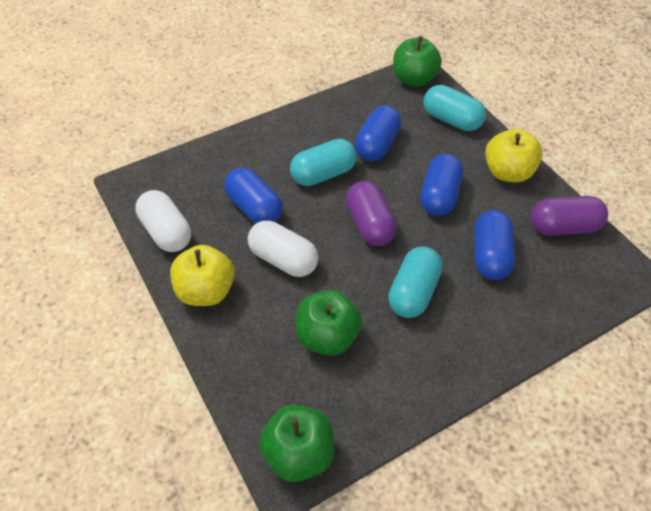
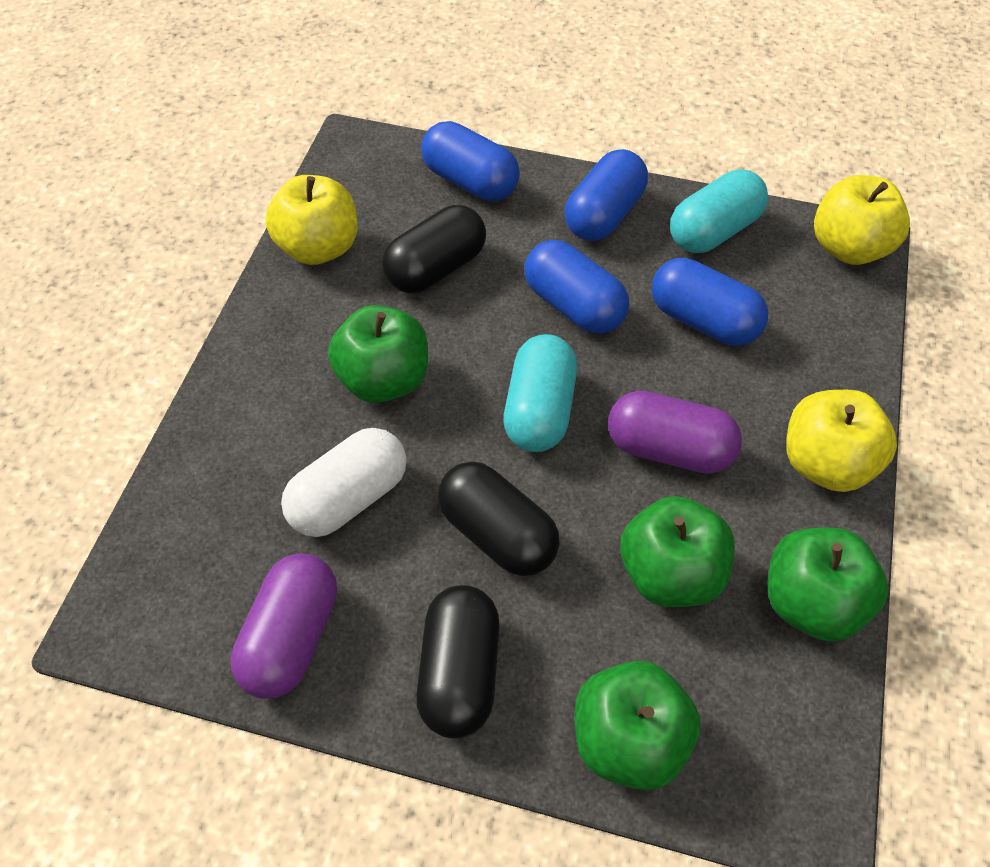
black capsule: none = 0 -> [382,205,486,293] [416,585,500,739] [438,462,560,576] = 3
green apple: [259,404,334,482] [296,290,362,356] [393,36,442,87] = 3 -> [328,305,428,403] [575,661,700,790] [620,496,735,607] [768,527,888,642] = 4
turquoise capsule: [290,139,357,186] [388,247,443,318] [424,85,486,131] = 3 -> [504,334,577,452] [670,169,768,253] = 2
white capsule: [135,190,191,252] [248,221,319,277] = 2 -> [281,428,407,537] = 1
yellow apple: [170,245,235,306] [485,128,542,183] = 2 -> [265,175,358,265] [786,390,897,492] [814,175,910,265] = 3

